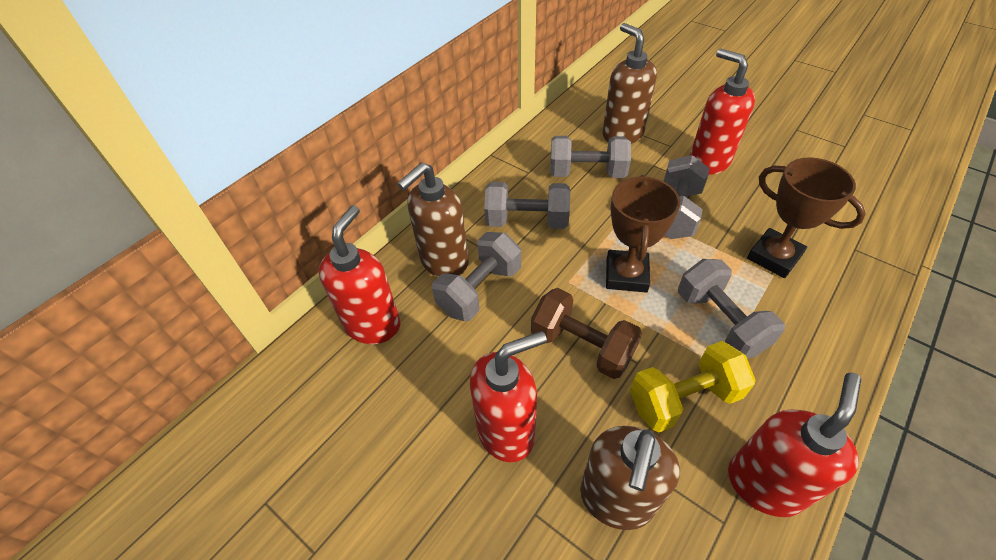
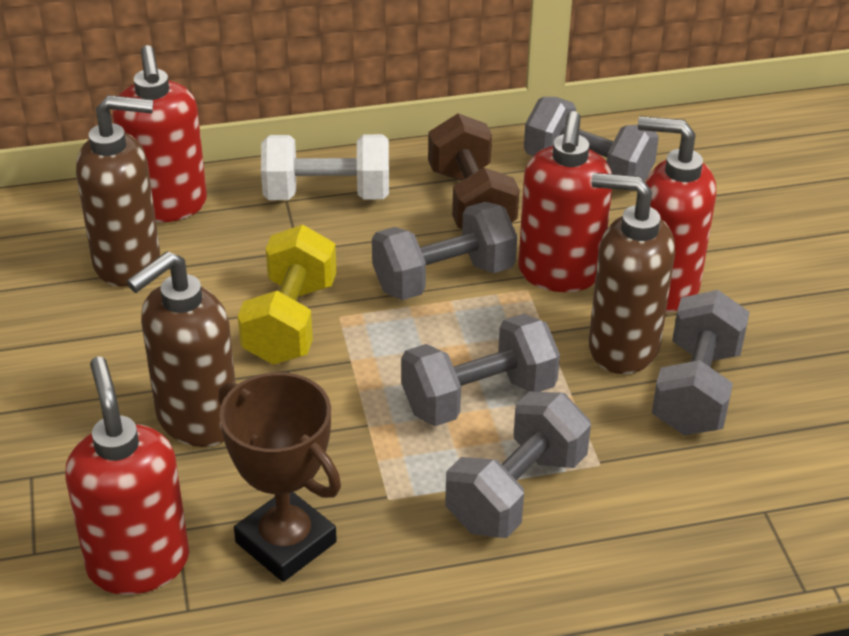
brown trophy: [606,175,680,293] [747,157,866,278] = 2 -> [218,372,341,582] = 1
white dumbbell: none = 0 -> [261,134,389,200] = 1

